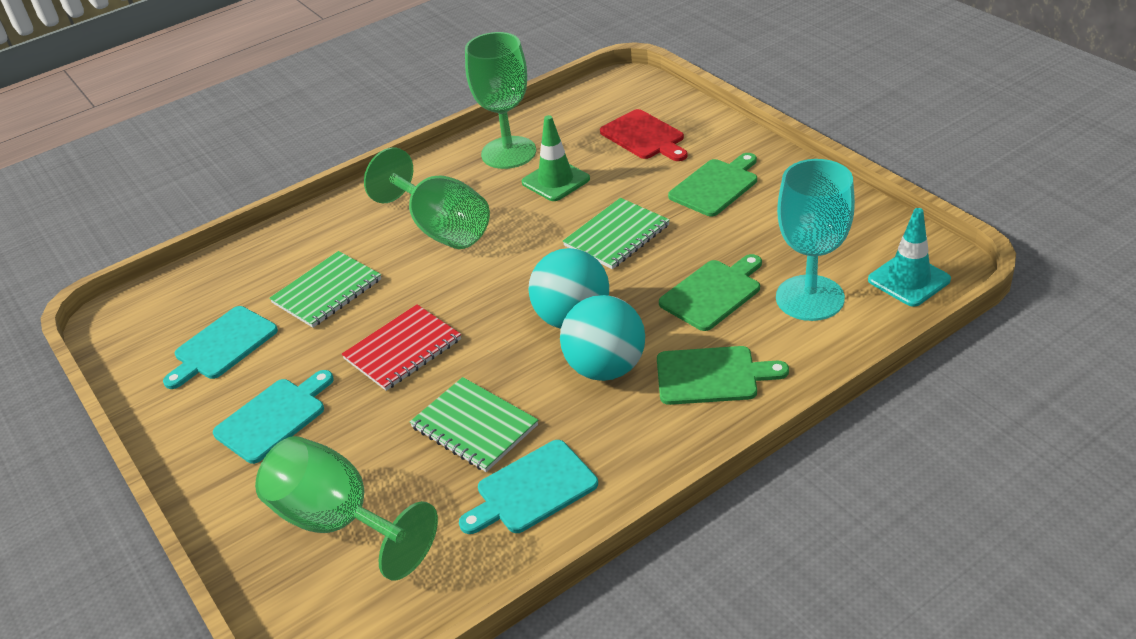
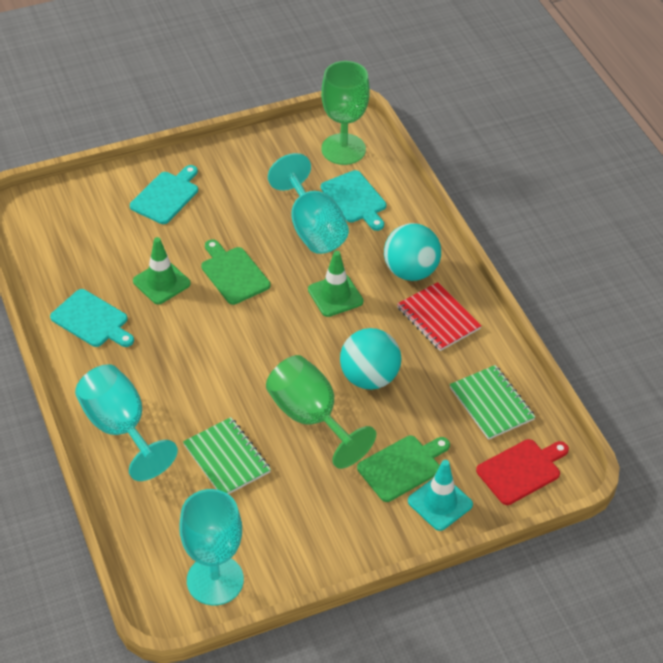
green cutting board: [657,346,789,405] [659,254,762,331] [668,153,757,216] = 3 -> [201,239,270,305] [357,436,450,502] = 2
green goblet: [255,436,438,580] [364,147,490,249] [465,32,536,169] = 3 -> [266,355,376,469] [321,61,370,165] = 2
green notebook: [269,251,381,328] [410,377,538,472] [563,198,670,269] = 3 -> [183,417,271,494] [449,365,535,440] = 2
green traffic cone: [522,115,590,201] = 1 -> [133,237,191,304] [308,251,363,317] = 2
turquoise goblet: [776,159,855,321] = 1 -> [75,364,178,481] [179,489,244,606] [268,153,349,254] = 3

